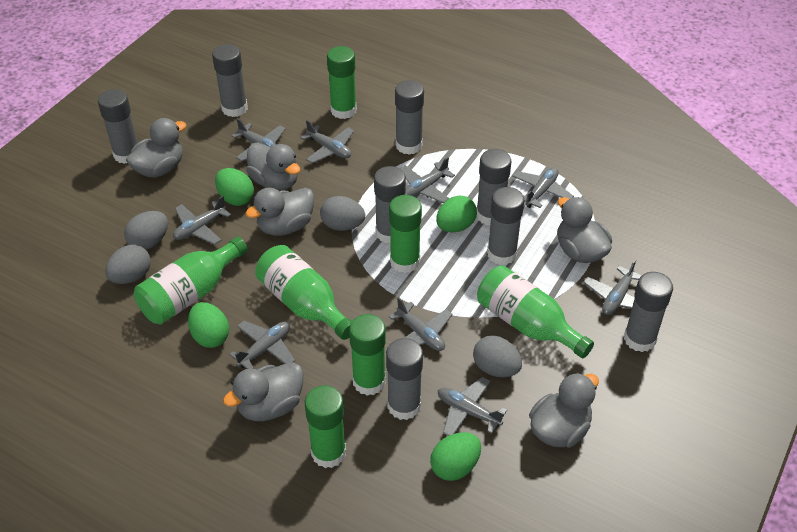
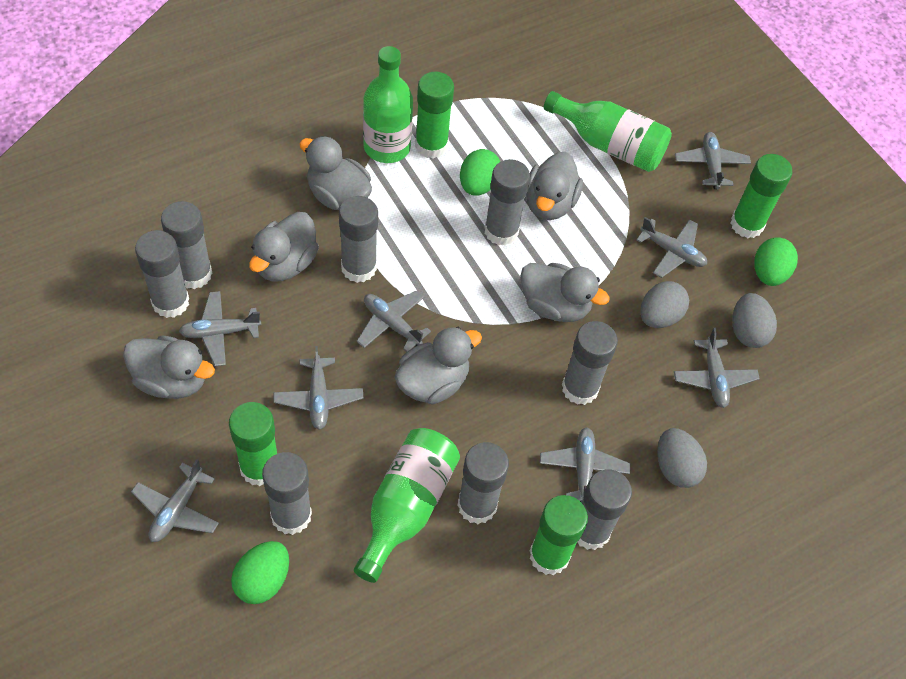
green egg: [188,302,229,348] [215,168,254,206] [430,432,481,481] [436,196,477,232] = 4 -> [231,541,289,604] [460,149,500,196] [754,237,798,286] = 3
grey egg: [105,245,151,284] [124,211,168,250] [320,196,365,231] [473,336,522,377] = 4 -> [640,281,689,328] [657,428,707,488] [732,293,777,348] = 3
grey plane: [173,196,231,245] [229,321,295,369] [231,118,286,162] [300,120,354,163] [389,297,453,351] [400,157,455,203] [438,377,507,436] [512,168,574,208] [583,260,642,315] = 9 -> [131,459,219,542] [179,291,261,366] [273,346,363,430] [357,291,431,352] [540,427,630,503] [636,217,707,278] [674,328,760,408] [675,132,751,190] = 8

